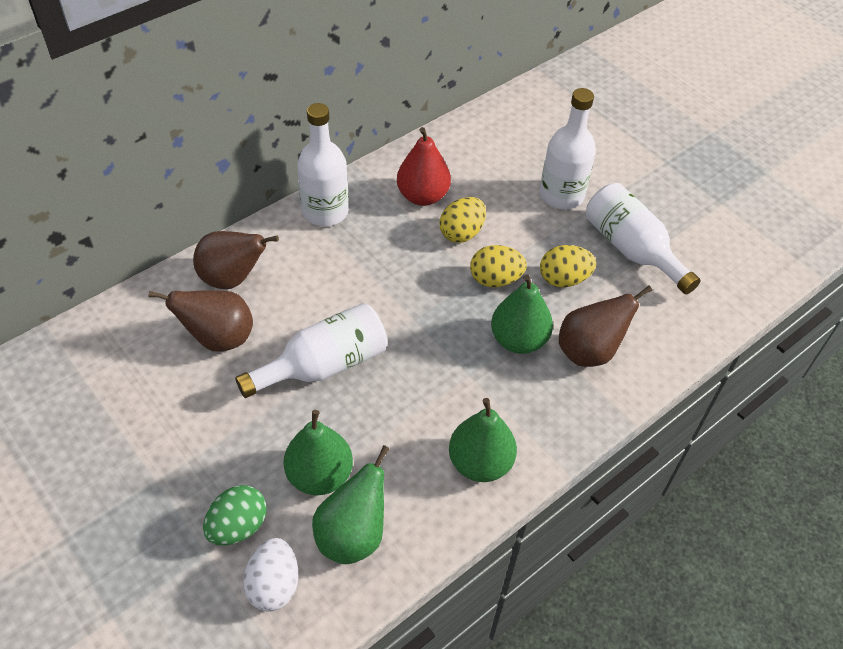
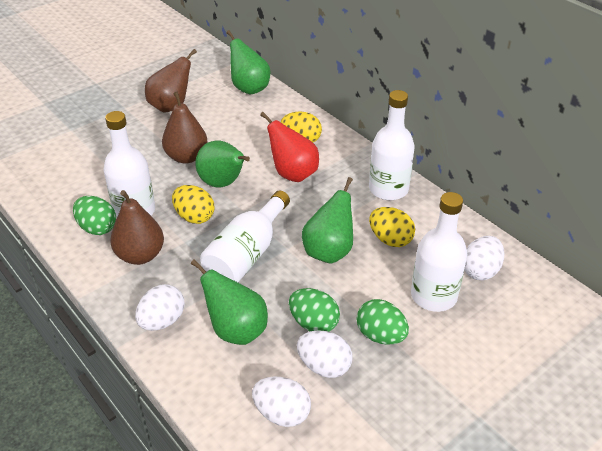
green egg: [203,485,267,545] = 1 -> [73,196,116,235] [289,288,340,332] [357,299,409,345] = 3
white egg: [243,538,298,611] = 1 -> [135,284,185,331] [252,376,311,427] [297,330,353,378] [465,236,504,280] = 4

